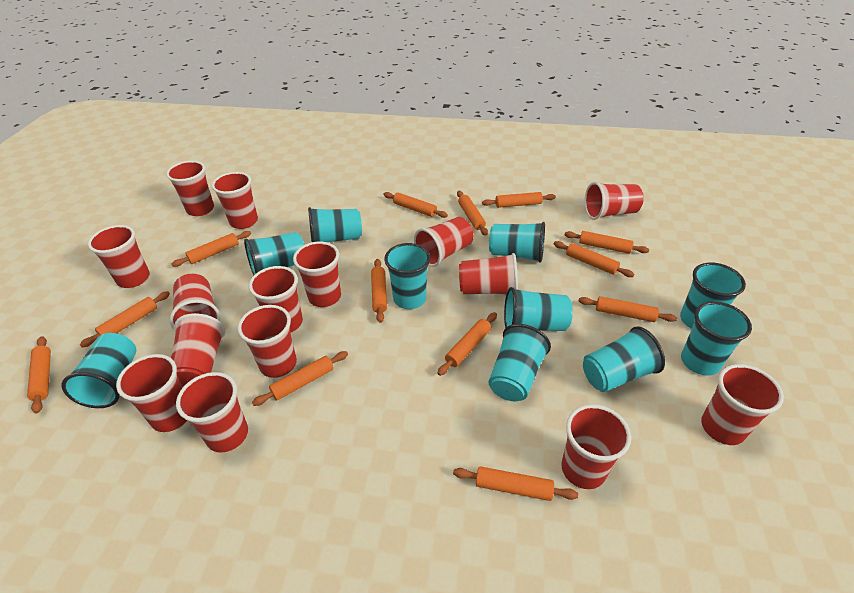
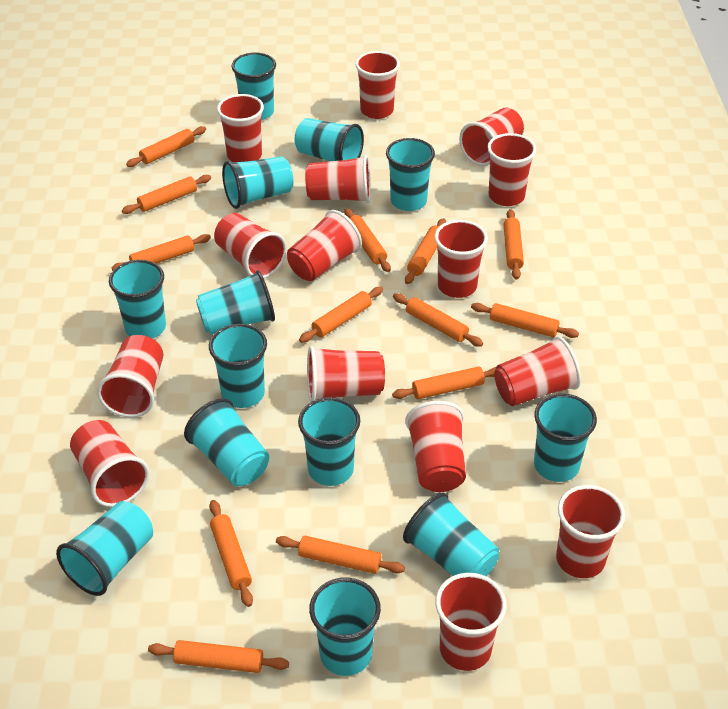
turquoise cup: [61,333,136,408] [244,232,304,275] [308,207,362,242] [384,243,431,309] [489,222,545,263] [489,324,551,401] [504,287,573,331] [583,326,665,392] [680,263,746,329] [681,301,752,376] = 10 -> [56,501,153,596] [109,260,166,339] [184,398,269,486] [196,270,275,335] [209,324,267,408] [222,156,293,209] [231,52,276,120] [295,118,364,161] [298,397,360,486] [309,577,381,676] [386,138,435,211] [403,493,499,576] [534,394,597,482] = 13

